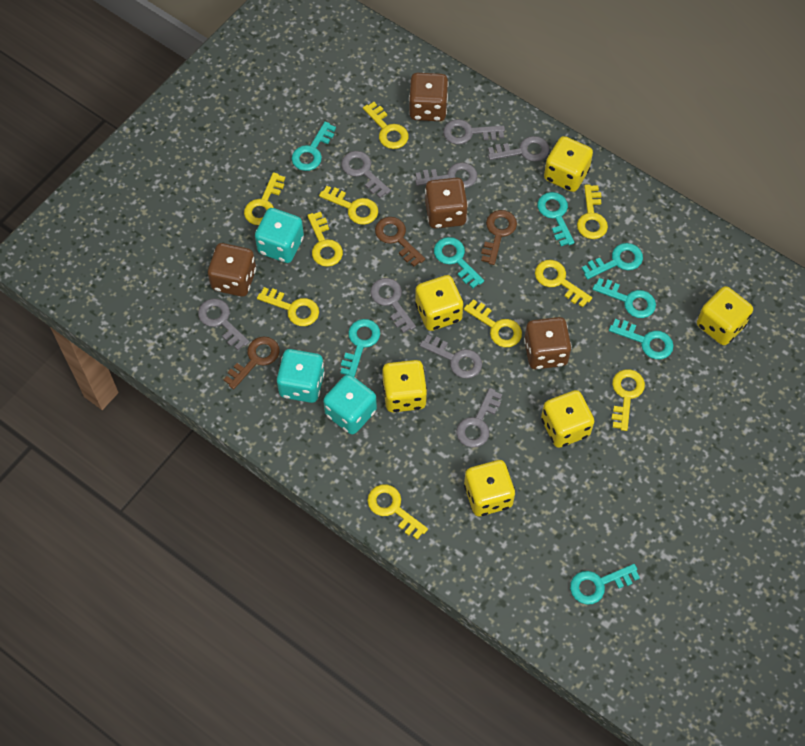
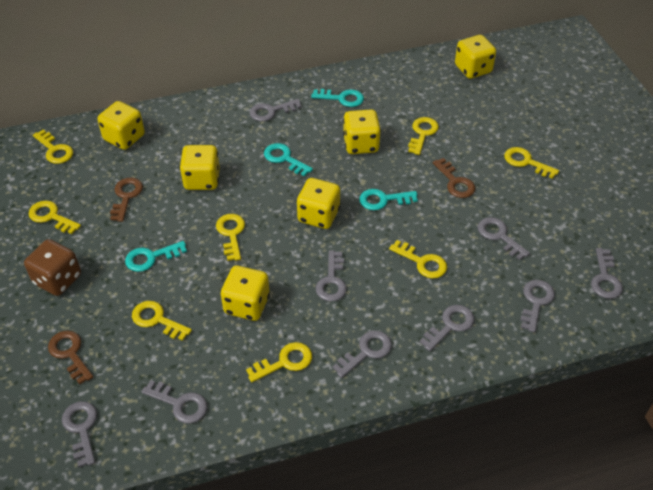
brown dice: [208,243,256,297] [409,73,449,121] [425,178,468,229] [524,317,572,369] = 4 -> [24,239,81,296] = 1
grey key: [198,298,250,350] [341,151,391,198] [370,278,416,333] [415,162,477,188] [420,335,482,378] [443,119,505,144] [456,388,502,448] [488,136,549,162] = 8 -> [62,401,97,467] [141,380,207,424] [250,99,302,122] [316,250,346,302] [332,330,392,378] [420,305,474,351] [478,217,530,260] [520,280,555,332] [591,248,623,299] = 9
turquoise dice: [255,208,304,263] [277,349,325,403] [323,374,377,434] = 3 -> none = 0
turquoise key: [292,121,336,171] [340,319,380,377] [434,237,484,288] [537,192,574,246] [570,564,640,605] [582,243,643,279] [593,278,656,318] [609,319,674,359] = 8 -> [125,241,187,272] [264,143,313,176] [311,89,364,107] [360,189,418,210] = 4
yellow key: [244,172,285,225] [257,287,319,326] [307,212,343,267] [319,186,378,225] [363,102,409,149] [367,485,428,539] [464,299,522,347] [535,260,592,307] [577,184,608,239] [611,369,645,431] = 10 -> [28,200,81,234] [33,130,73,164] [132,301,192,341] [216,214,245,261] [246,342,312,382] [389,240,447,279] [408,117,439,155] [504,147,559,179] = 8

